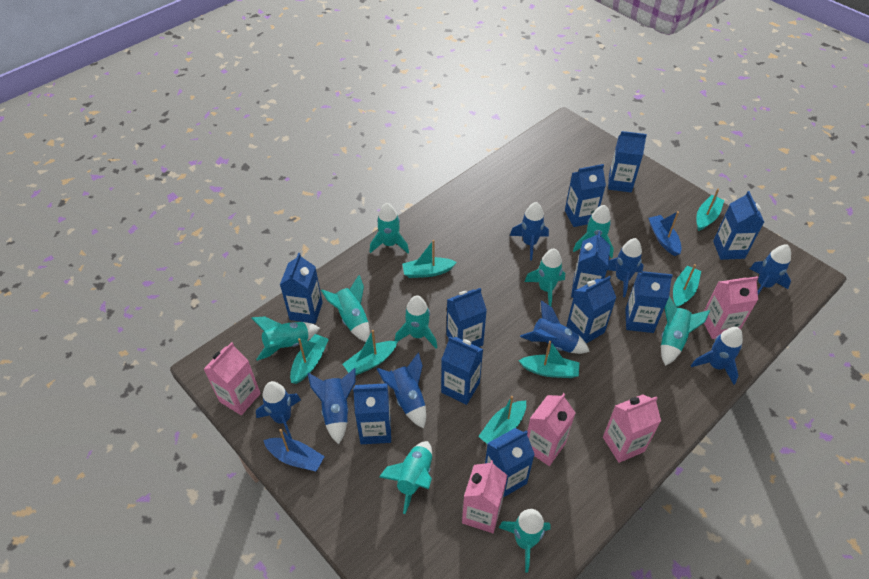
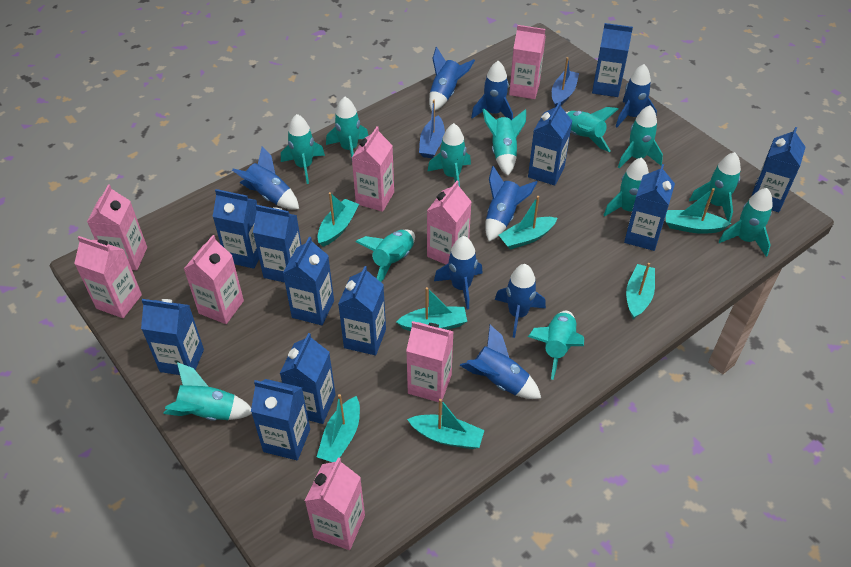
pink carton: [204,342,261,415] [462,460,508,533] [527,393,575,466] [603,394,661,463] [704,276,759,339] = 5 -> [74,236,142,318] [87,184,147,270] [184,235,244,324] [305,457,365,550] [352,126,394,212] [406,321,454,402] [427,181,472,264] [509,25,546,99] = 8
turquoise rocket: [252,317,320,361] [321,275,370,342] [370,203,409,253] [379,441,432,514] [395,295,437,349] [499,509,551,572] [524,248,565,306] [573,205,614,258] [661,296,710,366] = 9 -> [163,362,252,421] [281,114,325,184] [326,97,368,159] [356,230,415,282] [427,123,471,187] [482,109,526,176] [528,311,584,380] [566,107,618,152] [604,157,649,217] [618,105,663,168] [689,152,741,222] [718,188,773,257] = 12

